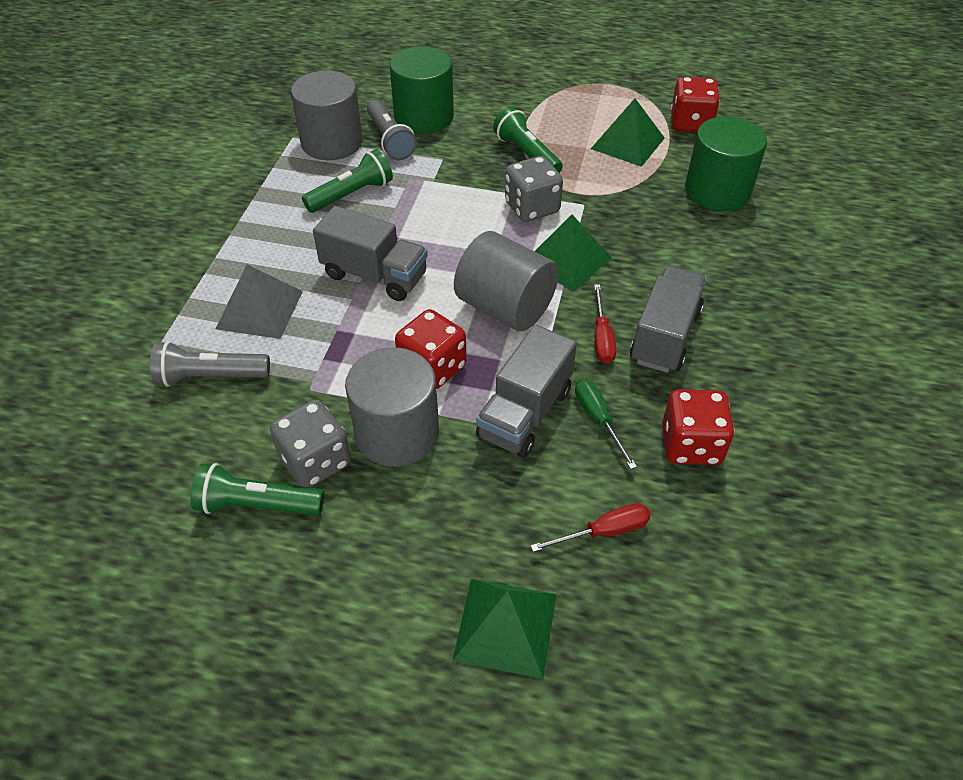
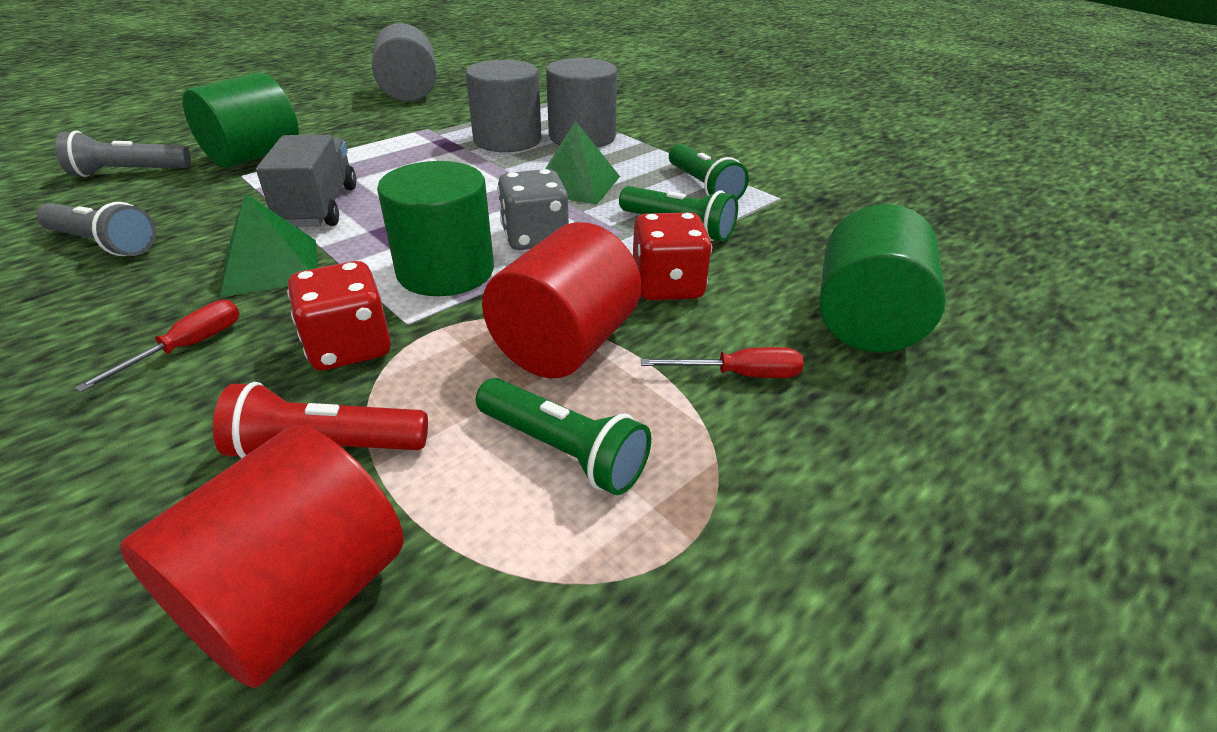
green cylinder: [390,46,454,133] [685,116,767,211] = 2 -> [182,72,299,168] [377,161,494,296] [820,204,946,352] = 3
green pyramid: [452,579,556,679] [534,215,612,292] [591,99,665,167] = 3 -> [220,193,317,297] [545,121,620,204] = 2
green screwdriver: [575,379,637,469] = 1 -> none = 0
grey dice: [270,400,351,487] [505,156,563,222] = 2 -> [497,169,569,250] = 1
grey pyramid: [216,265,303,339] = 1 -> none = 0
grey truck: [313,206,428,301] [476,325,577,458] [630,266,707,373] = 3 -> [256,135,356,227] = 1
red cylinder: none = 0 -> [120,425,404,688] [482,222,641,378] = 2
red dice: [395,309,466,389] [662,389,735,465] [671,77,720,132] = 3 -> [287,261,391,370] [633,212,712,300] = 2
red flashlight: none = 0 -> [213,382,428,458] = 1

